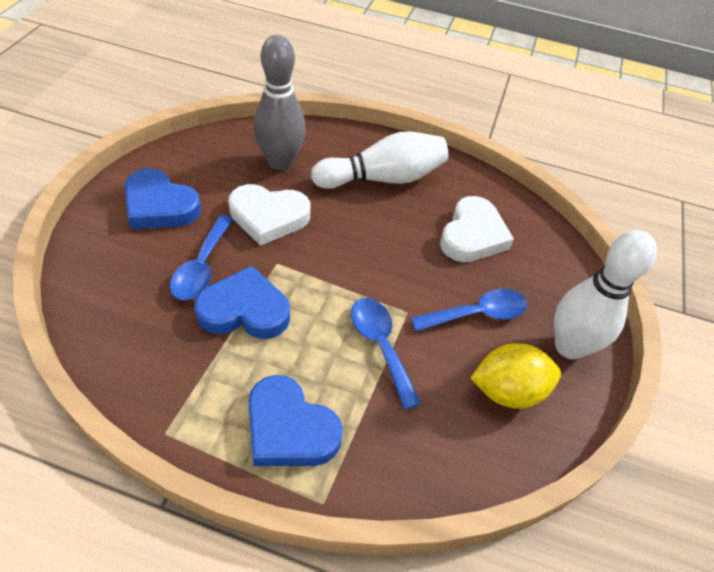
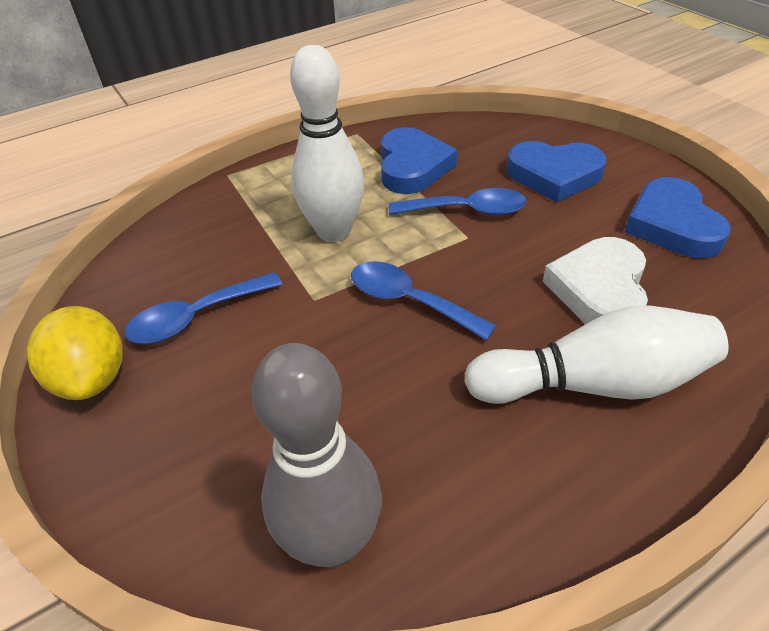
white heart: [228,184,310,246] [440,196,514,262] = 2 -> [543,237,648,324] = 1

